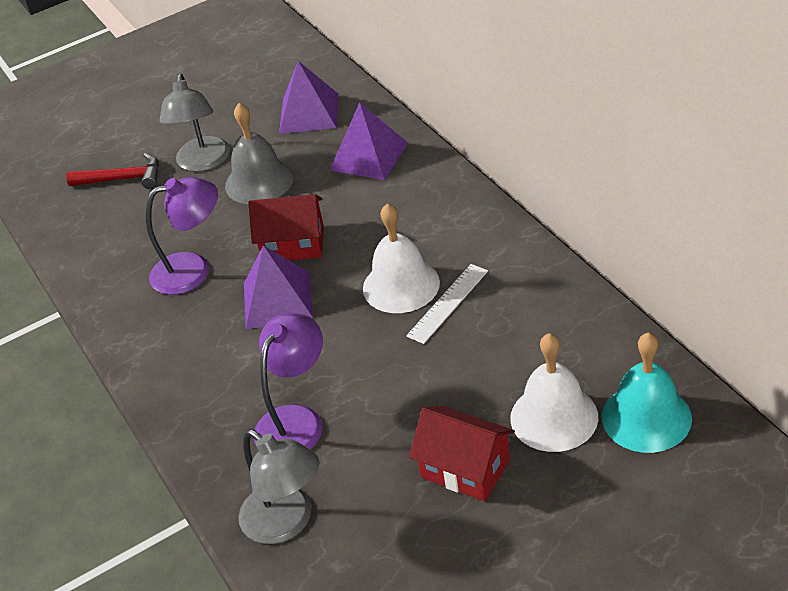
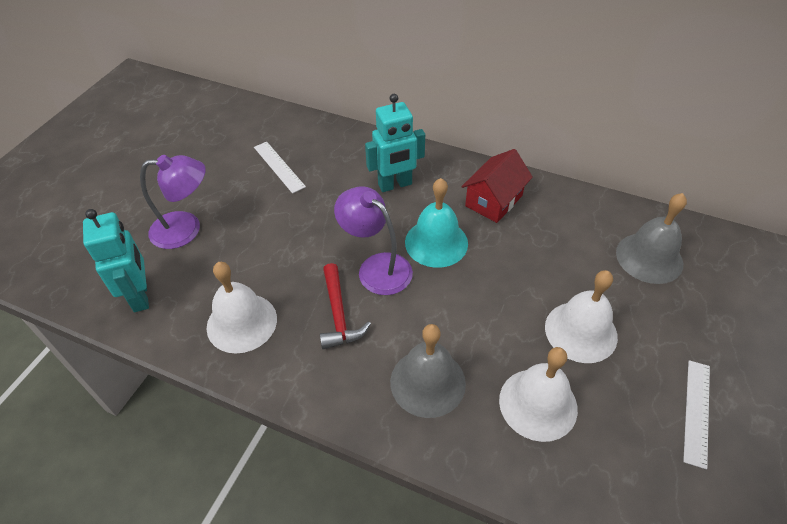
grey bell: [225,103,294,204] = 1 -> [390,324,466,418] [616,193,687,284] = 2
grey lamp: [159,74,230,172] [238,429,320,544] = 2 -> none = 0
purple pyramid: [244,246,313,329] [279,61,339,134] [330,102,408,180] = 3 -> none = 0
red house: [249,194,324,260] [409,406,515,501] = 2 -> [461,149,533,223] = 1
turquoise robot: none = 0 -> [83,209,149,312] [365,94,425,192] = 2
white bell: [363,203,440,313] [510,333,598,452] = 2 -> [207,262,277,353] [499,347,578,442] [545,270,618,363] = 3
white ruler: [406,264,488,344] = 1 -> [254,142,306,194] [683,360,710,469] = 2

